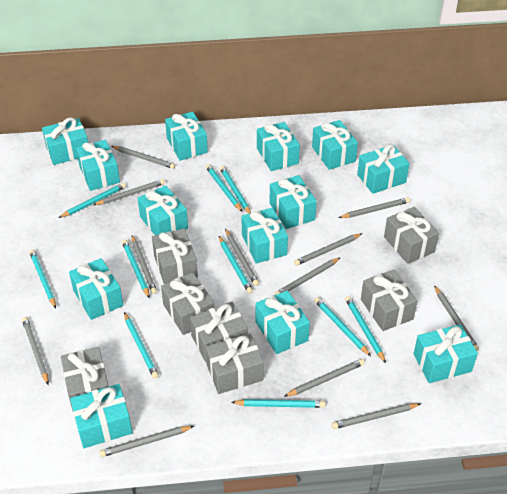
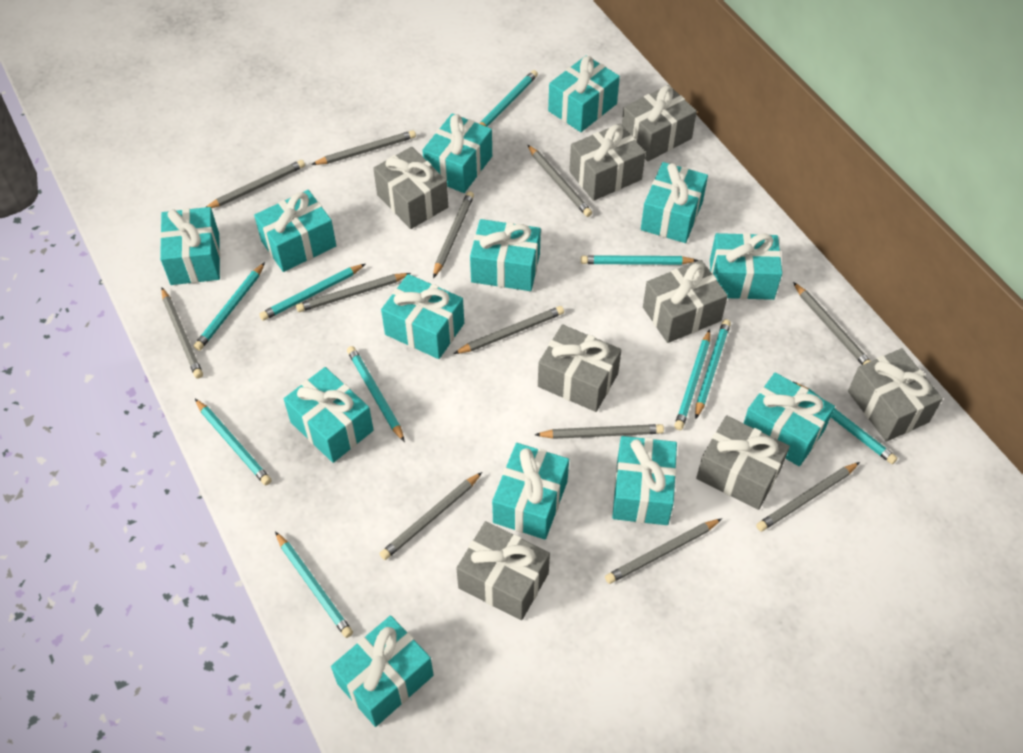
grey gift: [61,347,108,411] [152,229,198,284] [161,272,214,335] [190,302,248,362] [205,333,264,394] [361,270,418,331] [384,207,439,264] = 7 -> [373,147,448,229] [456,521,550,620] [538,324,621,412] [569,124,646,201] [622,85,697,161] [643,260,728,343] [696,416,790,510] [848,348,943,442] = 8

